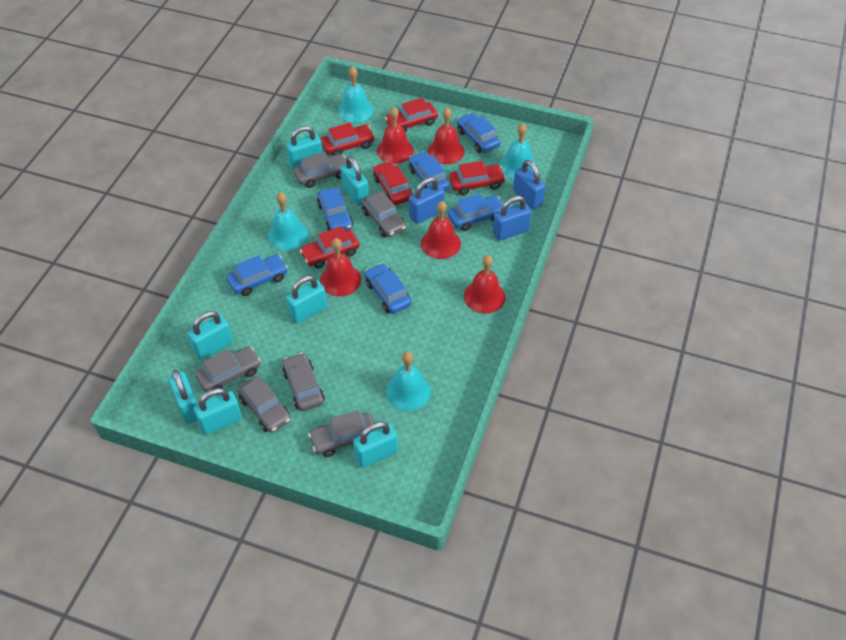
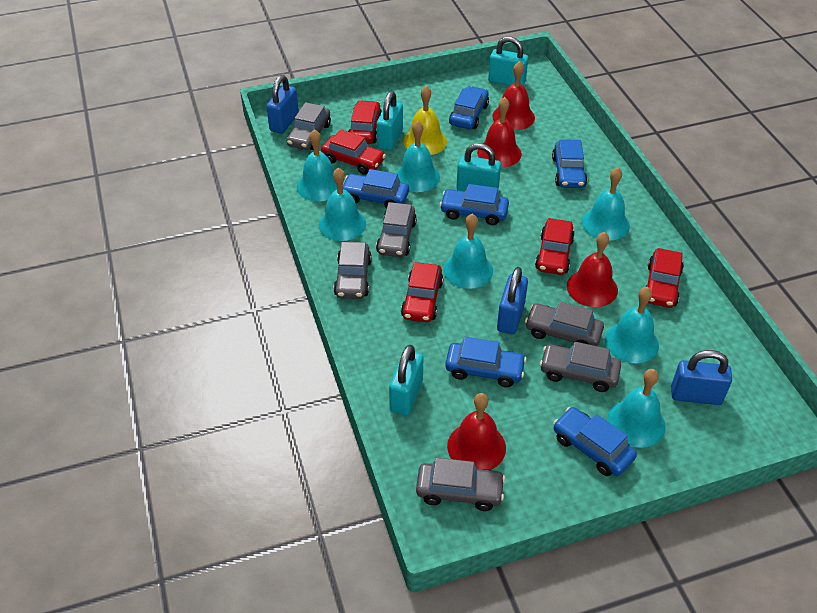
red bell: [320,238,361,296] [377,107,414,164] [421,201,461,259] [428,107,465,164] [464,255,506,313] = 5 -> [447,393,506,470] [477,97,522,168] [492,61,535,130] [567,232,618,307] = 4
turquoise bell: [268,192,308,250] [338,66,374,123] [386,352,431,411] [499,123,537,180] = 4 -> [297,129,337,201] [319,168,366,241] [396,121,440,192] [443,214,493,289] [582,167,630,241] [605,286,659,363] [607,369,666,448] = 7
turquoise padlock: [168,370,197,424] [188,311,233,360] [194,388,242,435] [286,126,323,170] [286,276,327,323] [340,156,369,206] [353,421,398,468] = 7 -> [377,91,403,151] [389,345,423,415] [456,143,501,191] [488,36,528,86] = 4
yellow bell: none = 0 -> [403,86,447,155] = 1

